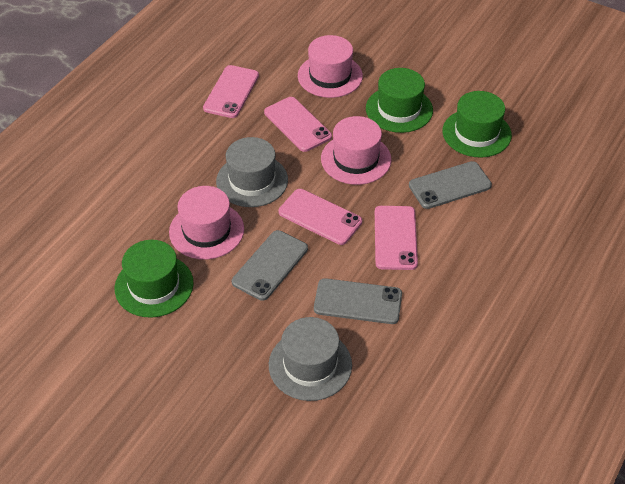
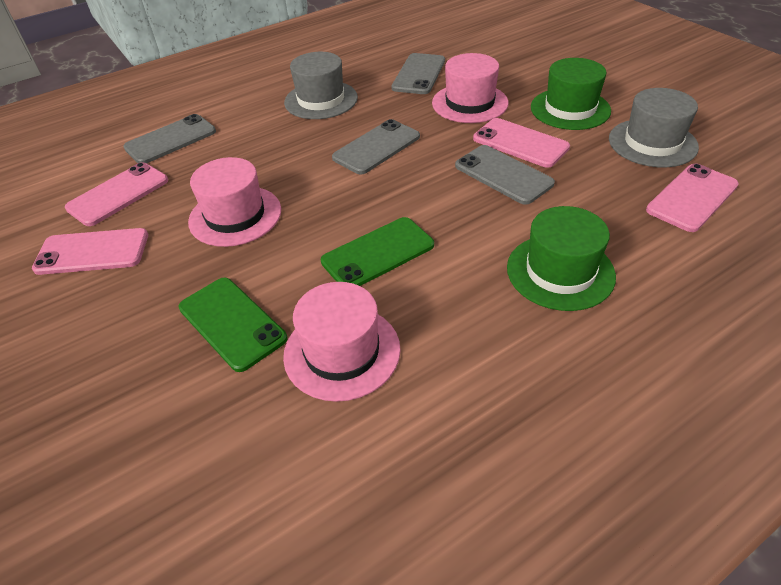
green hat: [115,240,194,318] [366,68,433,133] [442,91,512,158] = 3 -> [507,206,616,311] [531,58,611,130] = 2
green phone: none = 0 -> [179,277,287,372] [321,217,434,286] = 2
grey phone: [232,230,308,301] [314,278,402,324] [409,161,492,209] = 3 -> [123,114,216,163] [332,119,420,175] [392,53,445,94] [455,145,555,205] = 4

